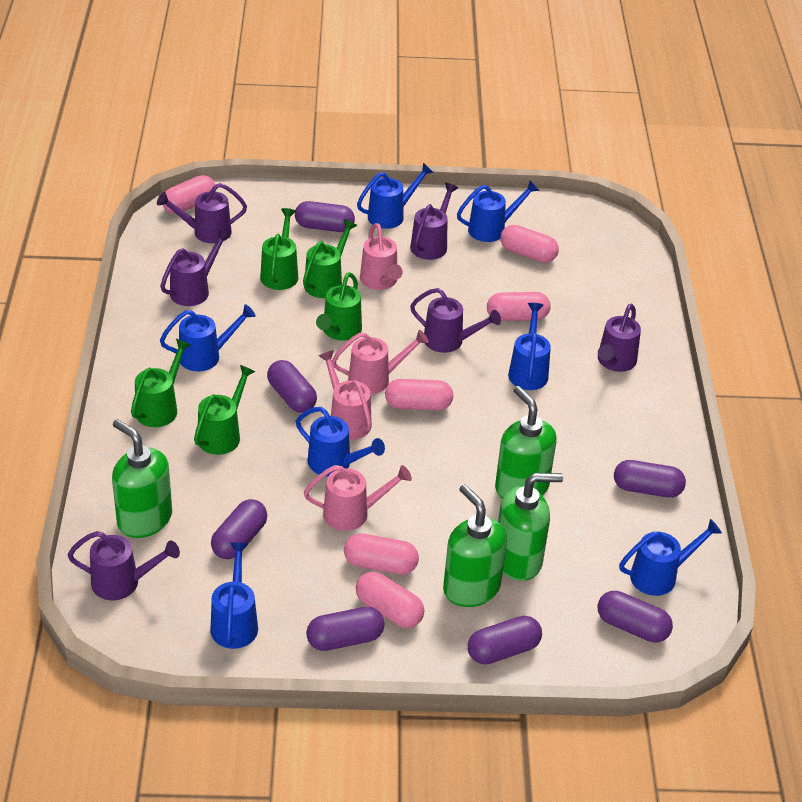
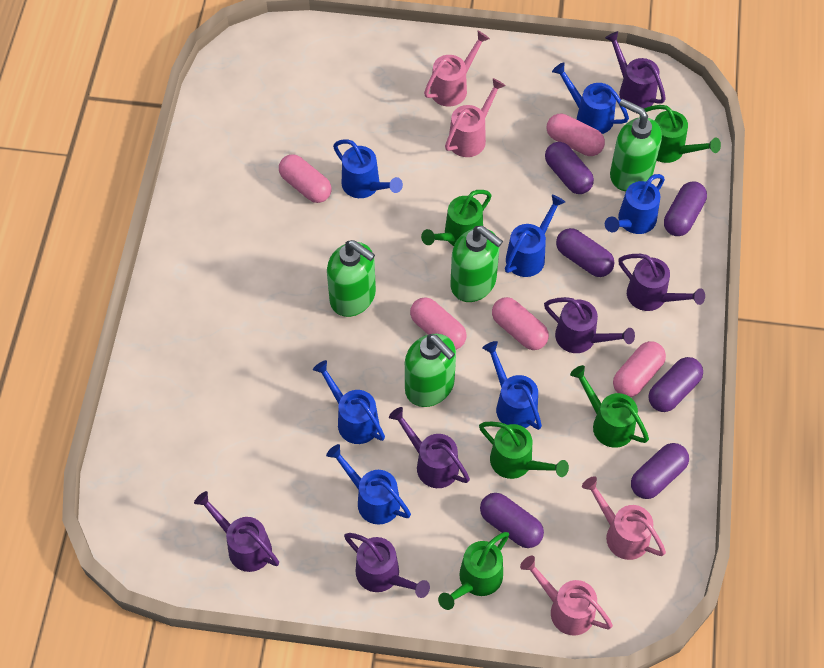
pink capsule: [163,175,216,214] [344,533,419,575] [356,572,424,628] [385,379,453,410] [487,292,551,321] [500,225,559,263] = 6 -> [279,154,331,203] [410,297,466,350] [492,297,549,350] [547,114,605,156] [613,341,666,397] = 5
purple capsule: [211,499,267,559] [267,360,317,413] [295,201,355,232] [306,607,385,651] [468,616,542,665] [598,591,673,643] [614,460,686,498] = 7 -> [480,493,544,548] [545,142,594,194] [556,228,615,277] [631,443,689,499] [649,357,703,412] [664,182,707,236] = 6

